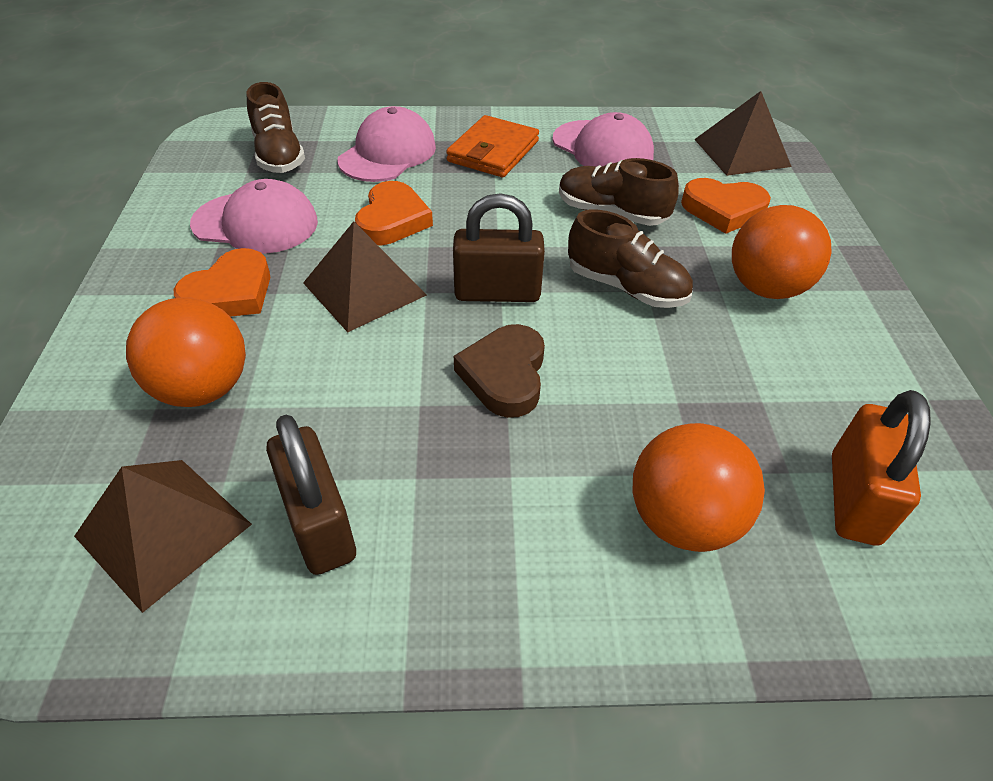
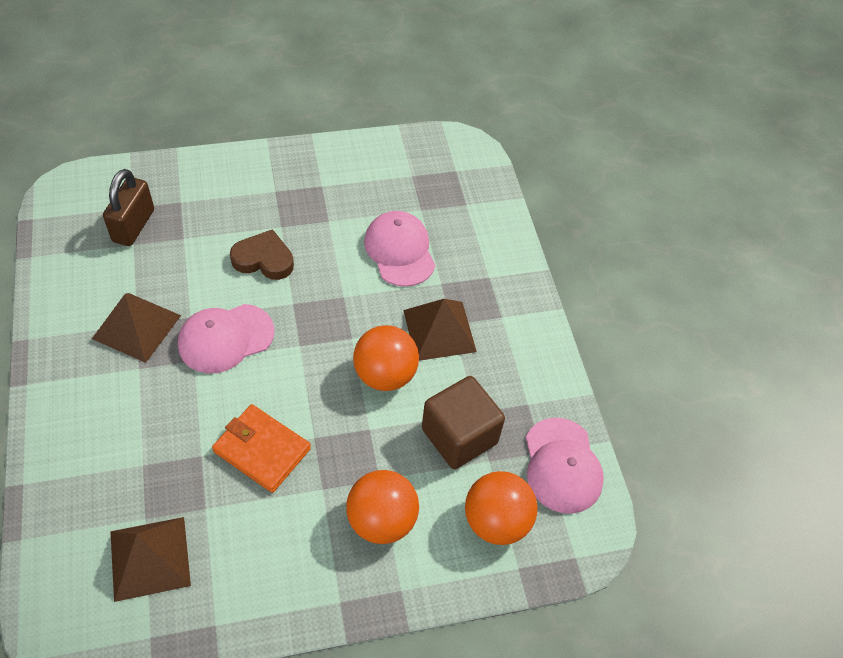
brown cube: none = 0 -> [422,376,505,469] = 1
brown padlock: [266,415,356,575] [453,193,545,302] = 2 -> [103,169,154,246] = 1
brown shoe: [247,82,305,173] [559,158,679,226] [568,210,693,308] = 3 -> none = 0
orange heart: [174,248,270,317] [355,181,433,245] [681,178,771,234] = 3 -> none = 0
orange padlock: [832,390,931,546] = 1 -> none = 0

